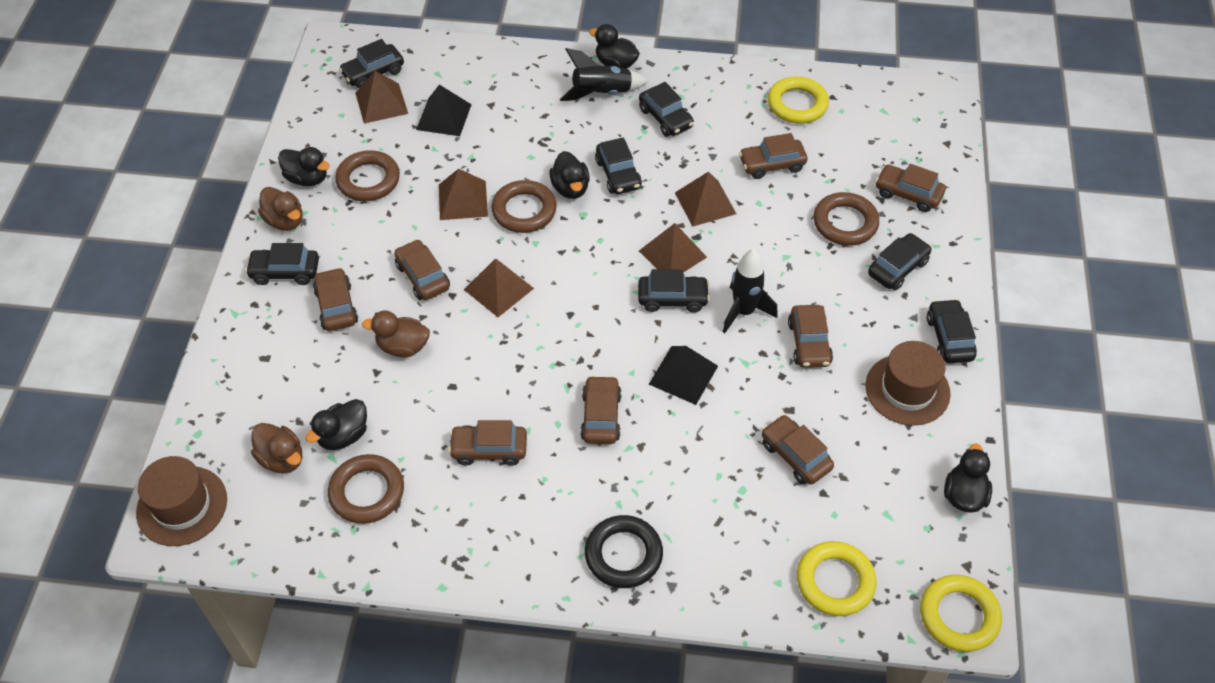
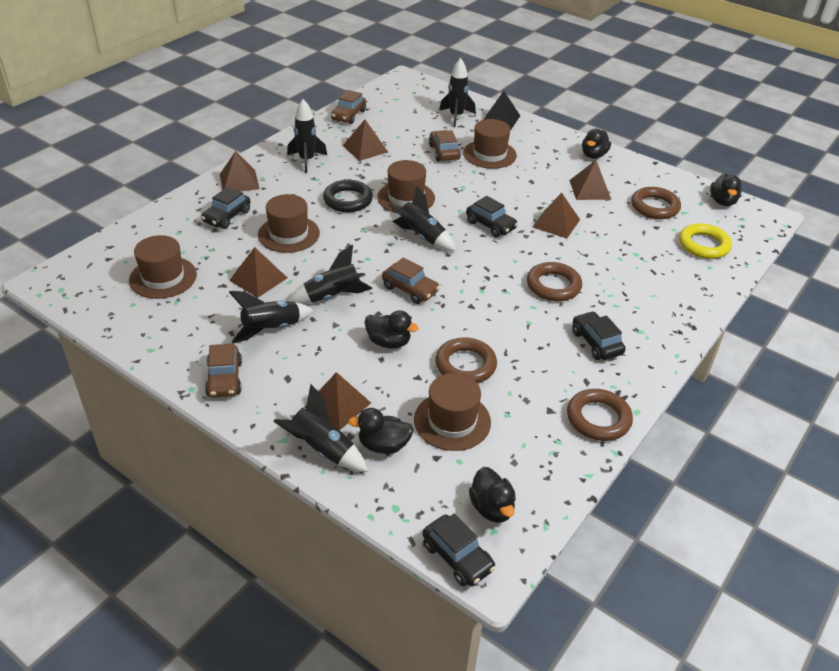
black car: [245,243,319,285] [339,39,404,88] [595,137,642,194] [638,269,710,313] [639,82,694,137] [868,233,932,290] [927,299,977,363] = 7 -> [201,187,250,229] [423,514,496,586] [466,196,518,237] [572,311,626,360] = 4
black pyramid: [416,85,472,136] [649,346,718,405] = 2 -> [483,91,520,130] = 1
black rocket: [560,48,649,101] [723,249,778,333] = 2 -> [229,291,314,343] [273,384,368,472] [287,99,327,173] [287,245,372,304] [389,185,456,251] [439,58,476,127] = 6
brown car: [313,267,358,331] [395,239,450,300] [448,420,527,466] [580,375,622,444] [739,133,808,179] [762,415,834,485] [788,305,833,368] [875,164,946,212] = 8 -> [205,343,242,398] [331,90,366,124] [382,258,440,304] [429,130,461,161] = 4
brown duck: [251,423,302,474] [258,187,303,231] [362,310,430,357] = 3 -> none = 0
brown hat: [136,456,227,546] [865,341,951,426] = 2 -> [129,235,197,299] [258,194,320,253] [377,160,435,213] [414,373,491,451] [463,119,517,169] = 5
brown pyramid: [355,71,408,124] [439,169,488,220] [464,258,534,317] [639,223,707,273] [675,171,736,227] = 5 -> [220,151,260,192] [229,247,287,298] [304,372,371,430] [343,120,388,161] [532,193,580,238] [569,160,611,200] = 6
yellow ring: [768,76,829,124] [797,541,877,616] [920,575,1002,652] = 3 -> [679,223,732,259] = 1

